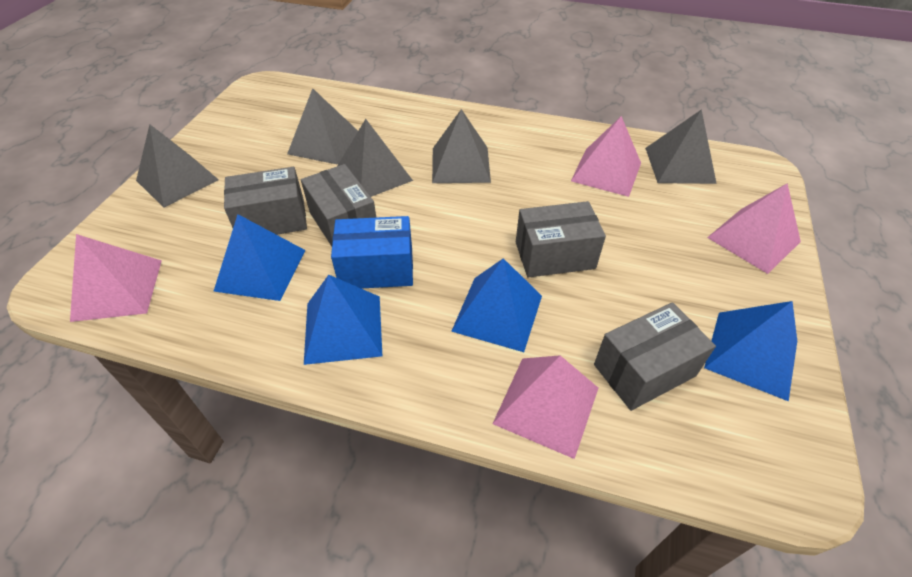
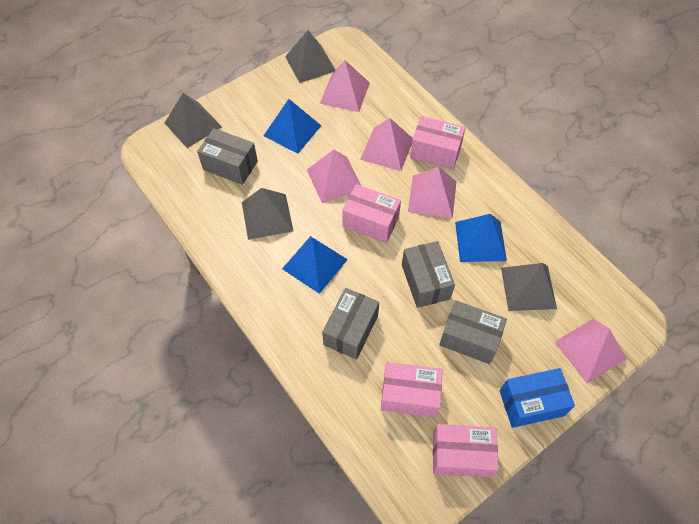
blue pyramid: [213,214,305,301] [304,275,382,365] [451,258,542,352] [704,301,797,401] = 4 -> [264,99,321,154] [282,236,348,294] [455,214,507,262] = 3
grey pyramid: [136,124,219,208] [287,88,358,165] [338,119,413,197] [432,109,491,183] [645,109,717,184] = 5 -> [165,93,222,148] [242,188,293,240] [285,30,335,83] [501,263,557,311] = 4
pink box: none = 0 -> [342,184,401,243] [381,362,443,418] [410,116,465,169] [433,424,498,478] = 4
pink pyramid: [70,234,162,322] [493,355,598,459] [571,116,641,197] [707,183,801,274] = 4 -> [307,149,361,203] [320,60,370,112] [360,118,413,171] [408,167,457,218] [555,319,626,383] = 5

